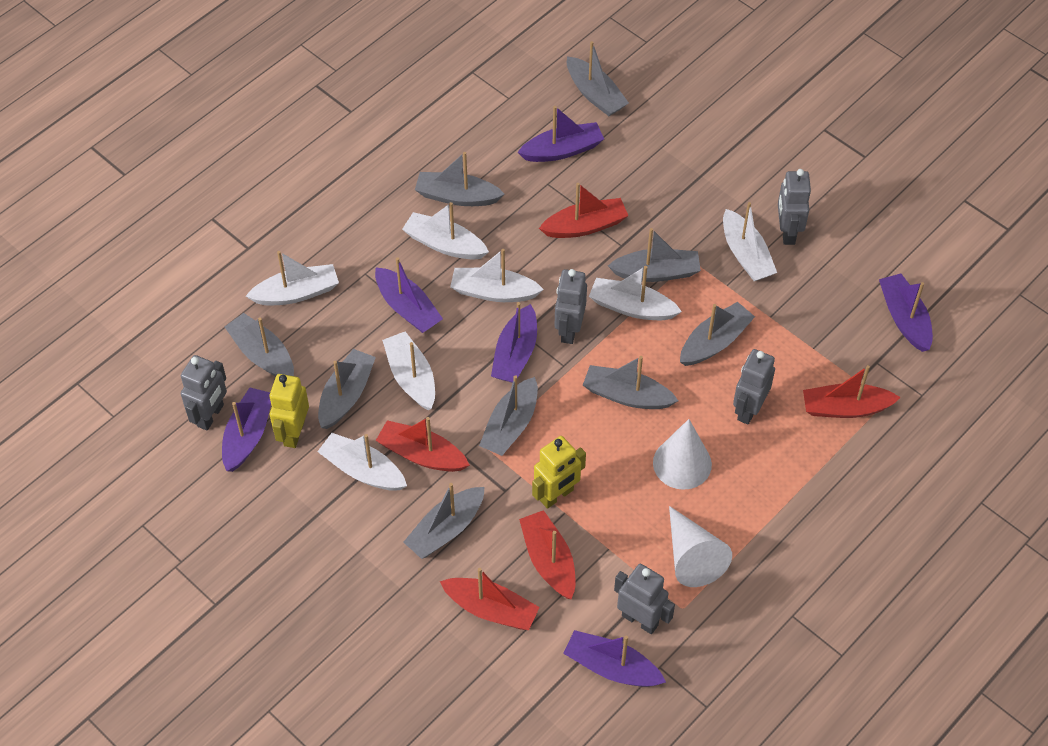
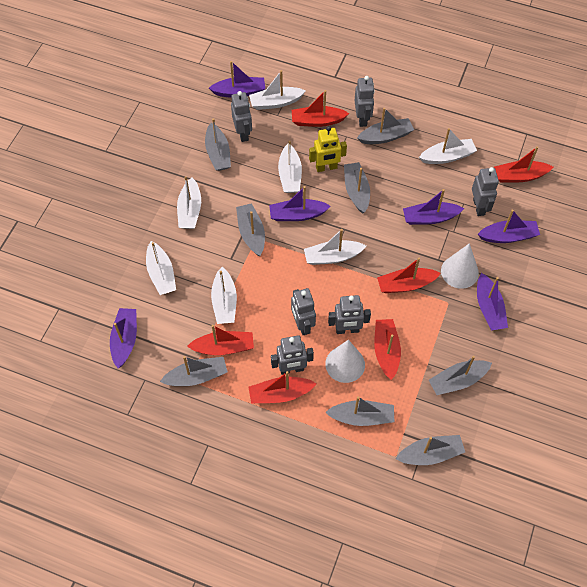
grey boat: [224,313,294,376] [318,349,376,429] [403,483,485,559] [415,152,505,206] [479,375,538,456] [567,41,629,116] [583,356,678,409] [608,228,701,282] [680,302,755,366] = 9 -> [160,356,228,386] [205,118,231,171] [236,203,265,256] [325,396,394,426] [344,162,370,214] [357,108,414,144] [395,435,465,465] [429,356,492,395] = 8
grey robot: [181,355,227,431] [555,269,587,344] [614,564,675,634] [733,349,775,425] [778,169,811,245] = 5 -> [231,91,252,142] [271,336,314,375] [291,288,316,335] [328,295,371,334] [354,76,375,127] [472,167,499,216] = 6
red boat: [376,417,470,472] [440,568,540,630] [519,510,576,599] [539,183,628,238] [803,365,901,418] = 5 -> [187,325,254,355] [249,371,317,403] [292,90,349,127] [374,319,401,380] [377,258,441,293] [494,146,554,183] = 6
yellow robot: [269,374,309,448] [532,436,586,509] = 2 -> [309,126,347,172] = 1

